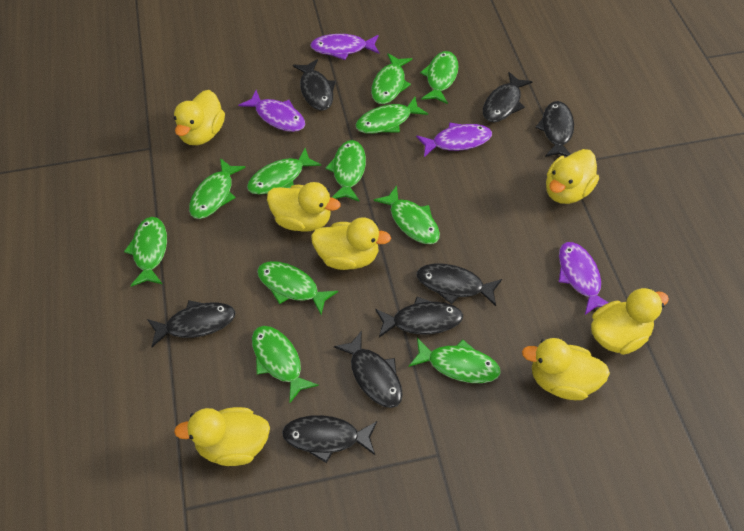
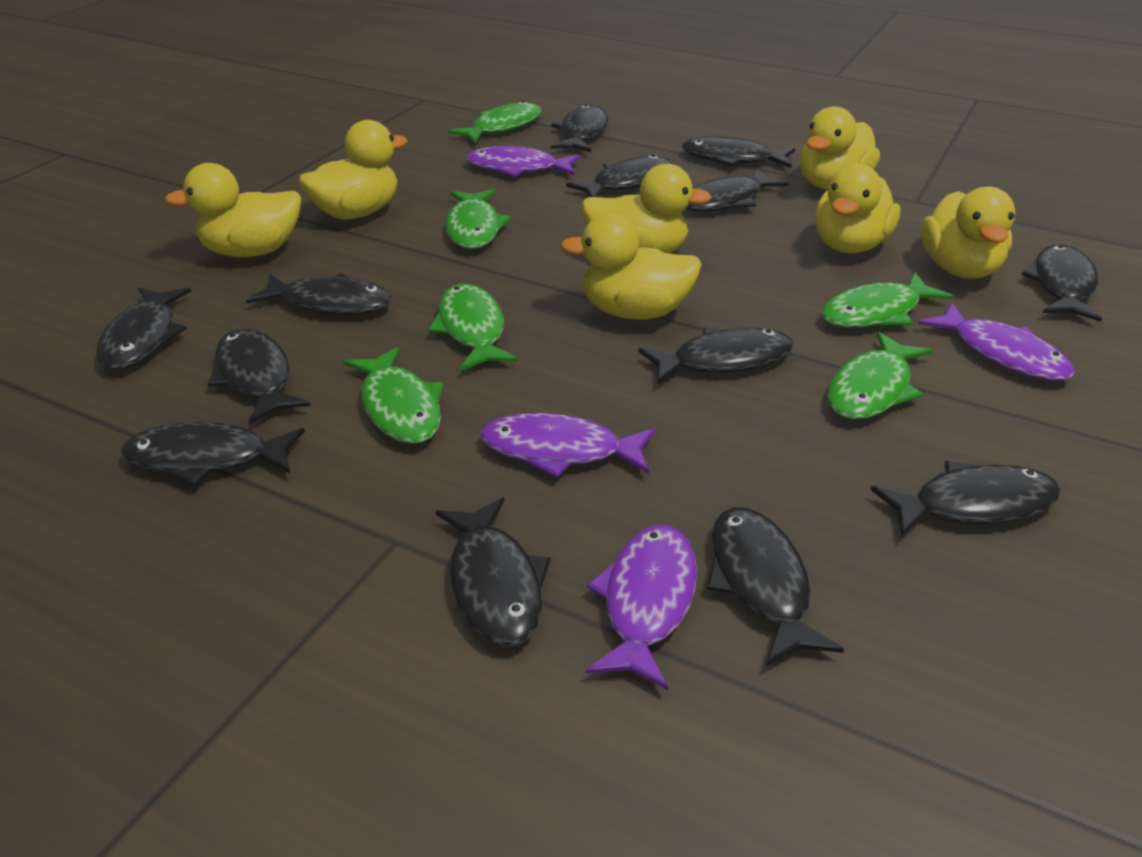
black fish: [147,300,236,347] [282,415,377,463] [293,59,336,111] [334,331,403,408] [375,297,463,338] [417,264,502,306] [483,72,533,122] [535,101,574,157] = 8 -> [96,288,191,370] [121,422,305,486] [207,329,311,425] [246,273,392,315] [435,497,551,646] [551,104,608,152] [566,155,673,197] [638,328,794,384] [682,136,795,168] [686,168,789,212] [707,507,844,666] [871,461,1061,537] [1021,245,1102,322] = 13
green fish: [124,217,167,286] [189,158,246,219] [247,148,321,195] [252,326,319,403] [257,261,338,315] [325,140,366,202] [356,97,428,134] [371,53,412,104] [374,185,440,244] [409,338,501,383] [420,51,458,104] = 11 -> [343,347,443,444] [429,284,518,371] [445,189,511,249] [448,101,541,143] [821,273,953,328] [827,332,933,420] = 6

